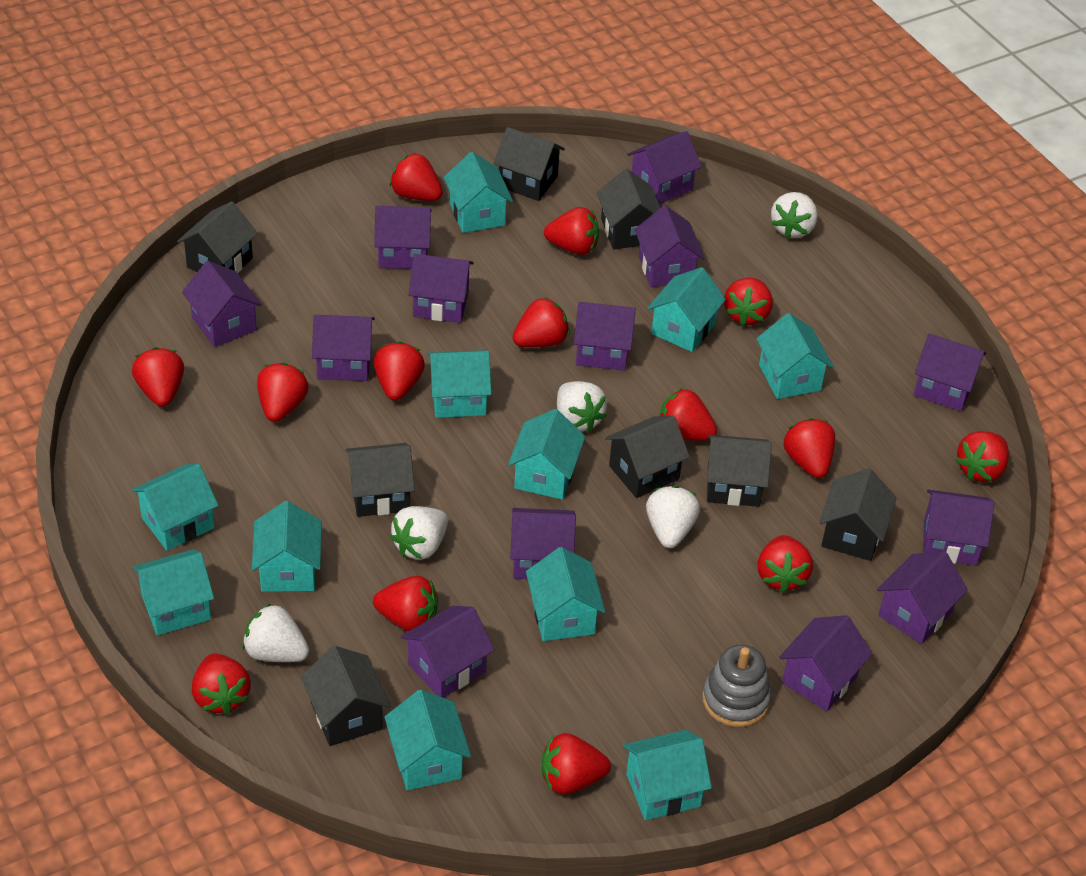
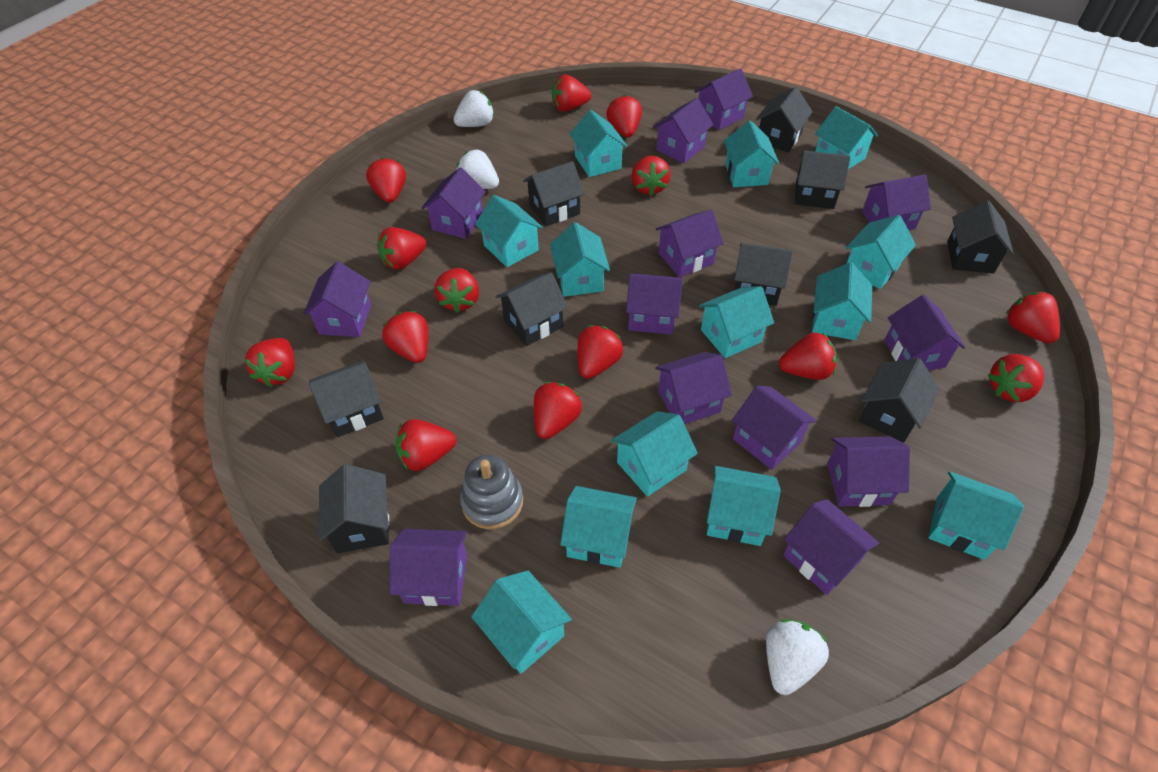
black house: [177,201,258,273] [301,646,390,746] [346,443,415,517] [494,127,565,201] [597,169,661,249] [605,416,690,498] [707,435,772,507] [819,468,897,561] = 8 -> [309,360,384,437] [319,464,390,553] [496,272,568,346] [523,161,585,226] [734,243,793,306] [756,87,813,152] [795,151,850,209] [859,358,940,443] [947,200,1014,274] = 9
turquoise house: [131,464,218,551] [132,549,214,635] [252,501,322,592] [385,689,471,790] [428,350,491,418] [444,152,513,233] [508,409,585,500] [526,547,605,641] [623,730,712,820] [647,267,726,352] [756,313,834,399] = 11 -> [471,571,572,674] [475,195,543,267] [550,222,610,297] [560,486,637,568] [570,110,628,177] [611,411,698,496] [699,286,774,358] [707,466,781,546] [724,120,779,187] [812,262,872,340] [815,106,878,169] [846,215,916,289] [928,471,1024,560] = 13
white strawberry: [242,603,309,662] [390,506,448,560] [557,381,607,432] [646,486,700,548] [771,192,818,238] = 5 -> [453,90,494,127] [457,150,499,189] [766,619,829,695] = 3

